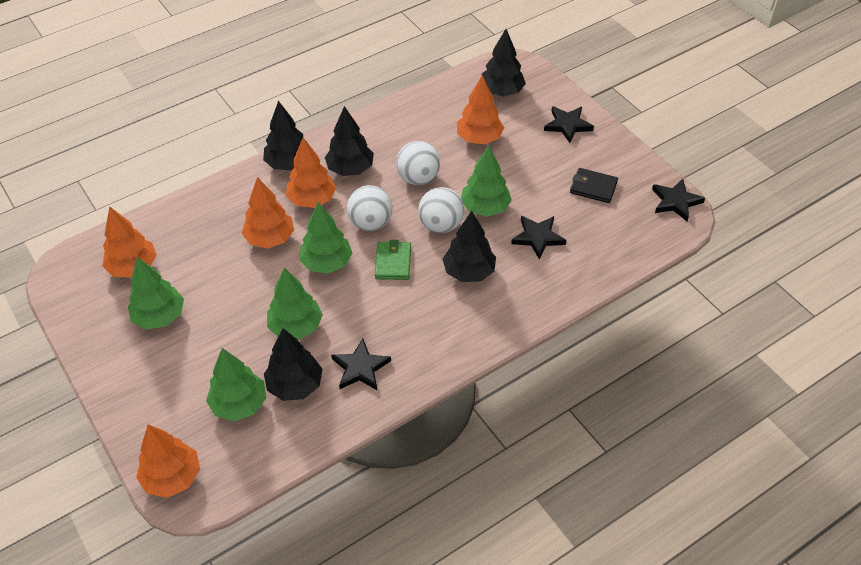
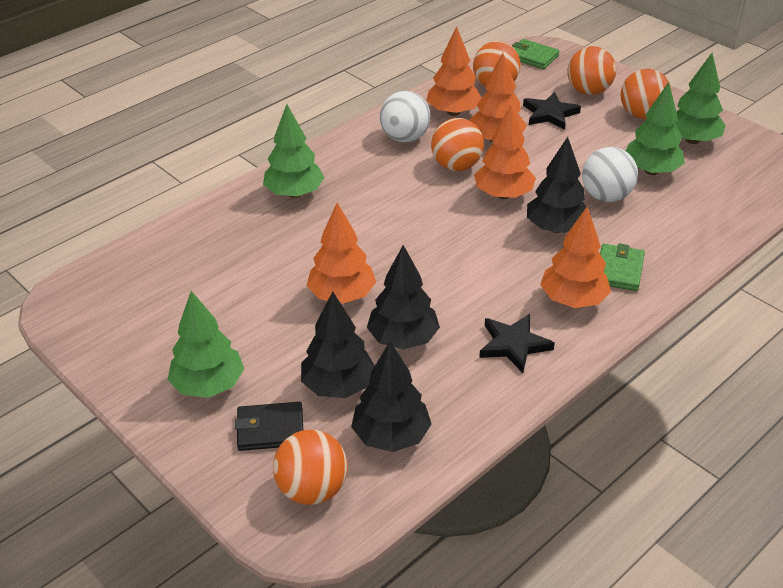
black star: [331,338,391,390] [511,216,566,260] [544,106,594,143] [652,179,705,221] = 4 -> [479,314,555,373] [523,92,581,130] = 2
black tree: [263,101,303,170] [264,328,323,401] [325,106,374,176] [443,211,496,282] [482,29,526,97] = 5 -> [301,291,375,398] [351,341,432,452] [367,245,440,349] [527,137,591,233] = 4
green tree: [128,257,184,329] [206,348,266,421] [267,268,323,340] [299,202,352,274] [461,146,512,217] = 5 -> [168,291,244,398] [263,104,325,198] [625,82,685,175] [675,53,726,144] = 4
green wallet: [375,240,411,280] = 1 -> [512,39,560,69] [600,243,645,291] = 2
orange ball: none = 0 -> [273,430,348,505] [431,118,484,171] [473,41,521,87] [568,46,616,95] [621,69,672,119] = 5
white ball: [347,185,393,231] [396,141,440,185] [418,187,464,233] = 3 -> [380,91,431,142] [582,147,638,202] = 2

